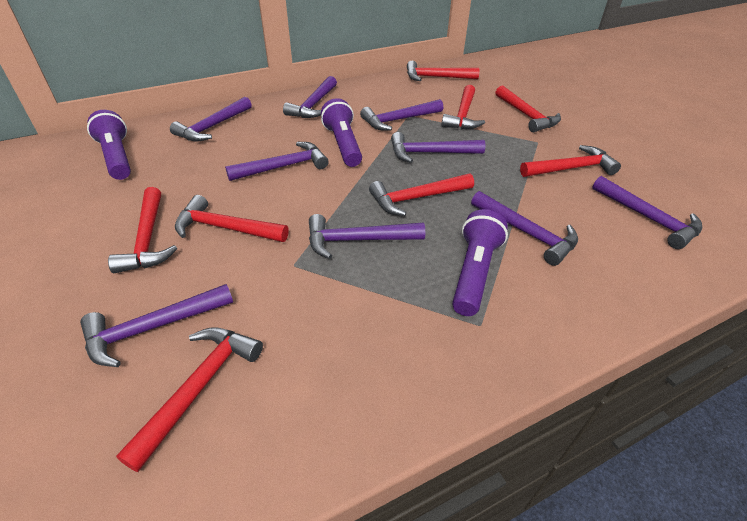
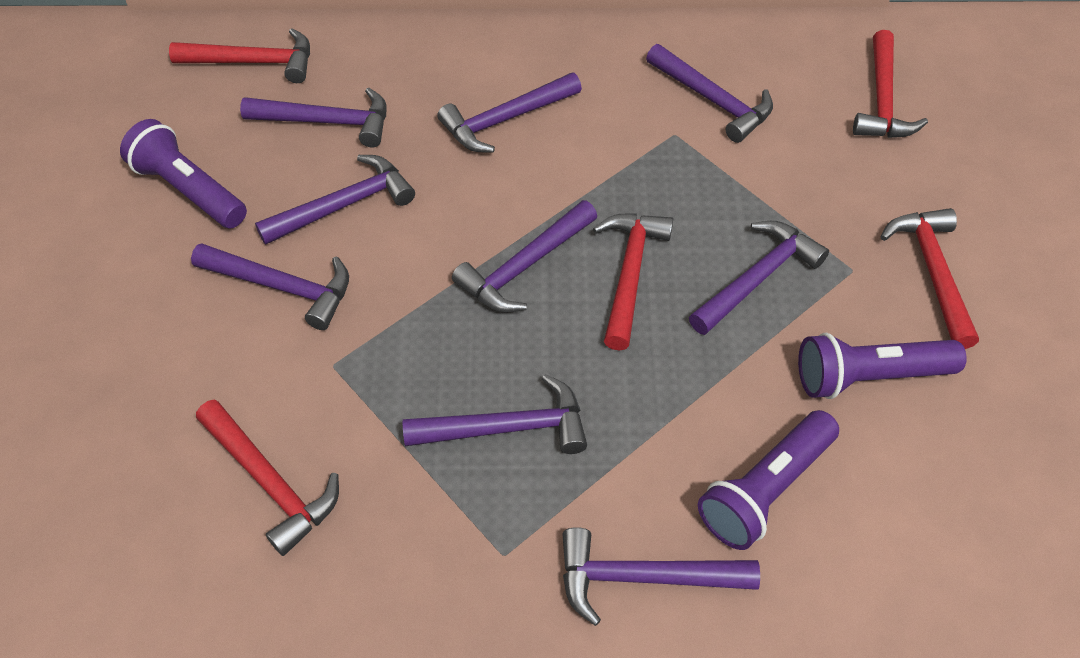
red hammer: [108,187,177,273] [116,327,263,472] [175,195,289,242] [369,173,474,216] [407,61,479,81] [441,85,485,129] [496,86,561,132] [520,145,621,177] = 8 -> [169,28,310,83] [196,399,339,556] [593,213,673,351] [853,30,928,138] [880,208,979,349] = 5

